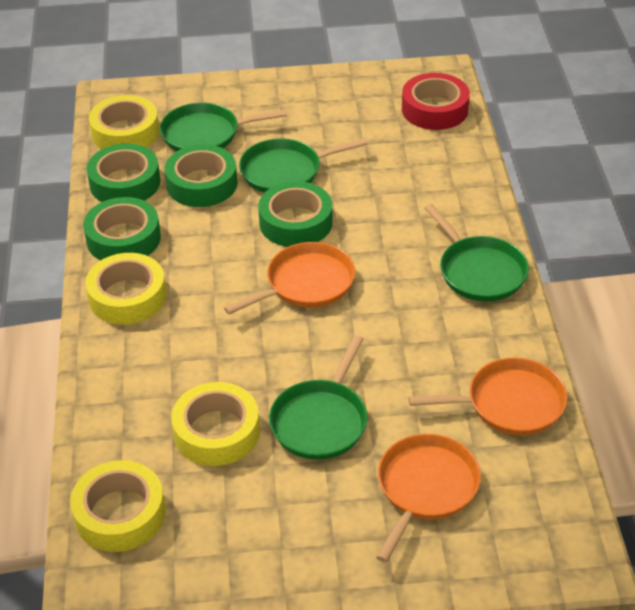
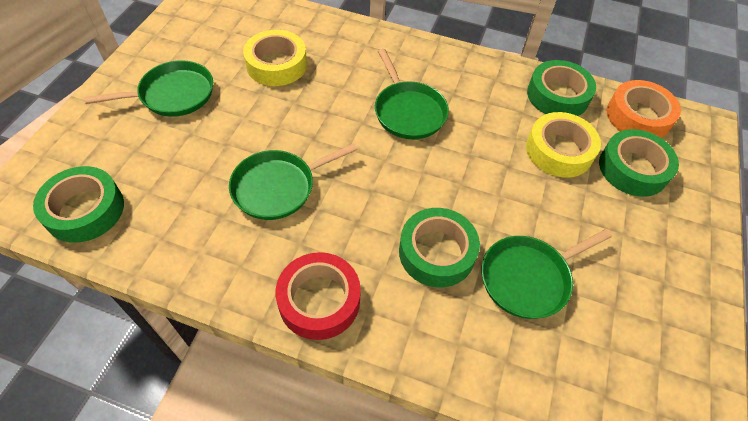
orange pan: [224,242,355,314] [376,434,481,563] [408,358,567,435] = 3 -> none = 0
orange tape: none = 0 -> [607,80,681,138] = 1
yellow tape: [70,460,166,552] [85,253,167,325] [89,95,159,149] [171,382,260,466] = 4 -> [243,30,307,86] [526,112,601,178] = 2

